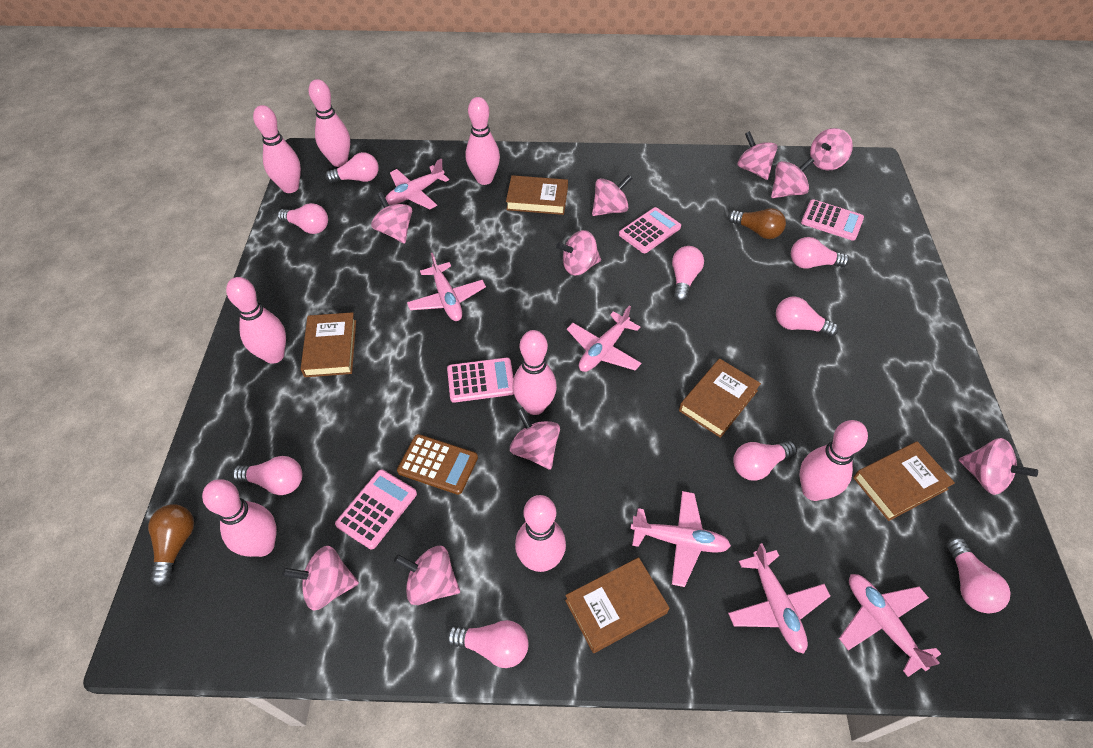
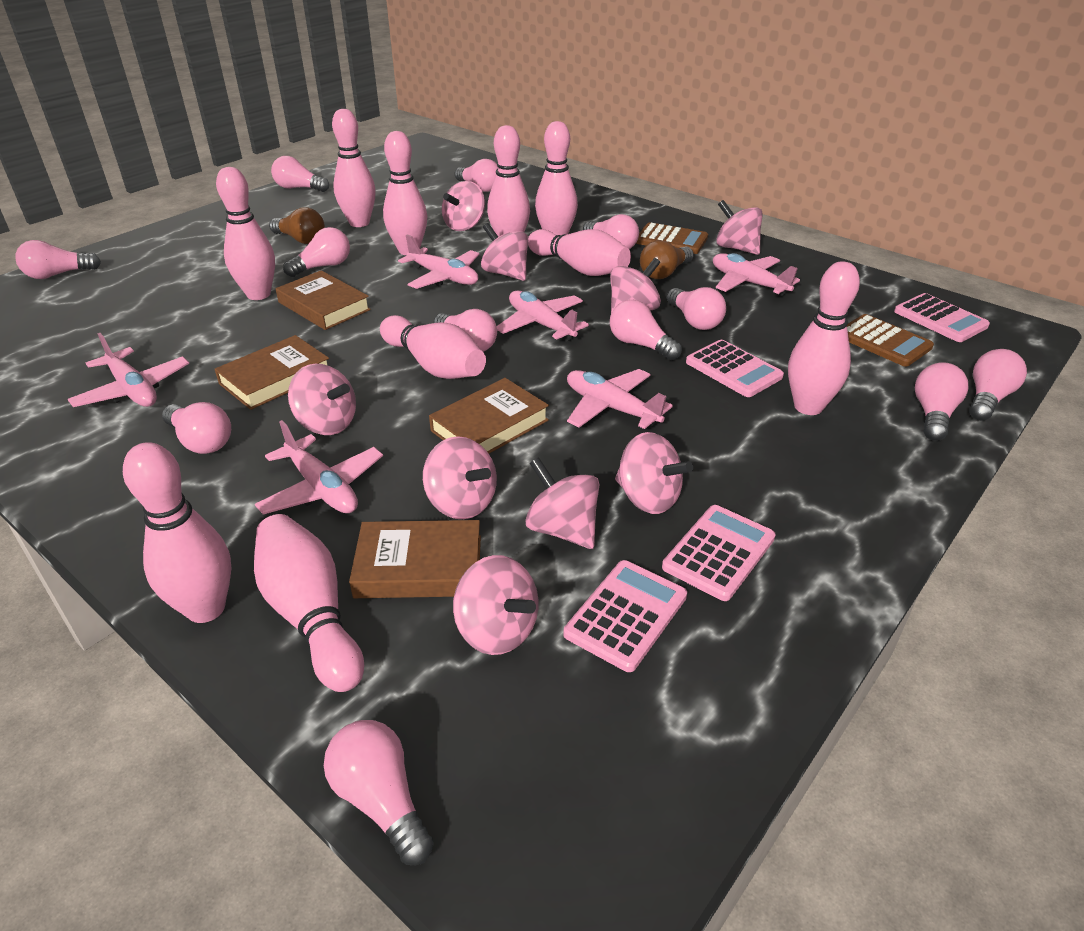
brown book: [301,312,356,377] [506,175,568,215] [565,557,669,653] [679,358,761,438] [853,441,955,521] = 5 -> [214,335,329,410] [276,270,371,330] [349,520,481,598] [429,378,549,453] = 4
brown calculator: [397,434,478,495] = 1 -> [636,222,708,254] [847,314,934,366] = 2
pink bowling pin: [202,479,277,557] [226,277,286,364] [253,105,301,193] [308,79,350,167] [466,97,500,185] [513,330,557,415] [515,495,566,572] [800,420,868,501] = 8 -> [123,442,231,623] [216,167,275,300] [254,514,364,692] [332,109,376,227] [380,315,486,379] [383,131,428,255] [487,125,530,237] [528,229,631,276] [535,121,578,235] [788,261,860,415] = 10
pink light bulb: [232,456,303,495] [277,203,328,234] [325,152,379,183] [446,620,529,668] [672,246,704,302] [733,441,797,481] [776,296,839,337] [791,237,849,269] [947,537,1011,613] = 9 -> [15,240,101,279] [162,402,231,454] [271,156,329,192] [283,227,350,277] [324,720,434,865] [433,309,497,352] [455,159,498,192] [583,214,639,249] [610,300,682,360] [667,287,726,330] [915,362,968,441] [969,349,1027,421] = 12
pink spinning top: [282,546,359,611] [371,192,412,243] [394,546,460,605] [510,407,560,470] [556,230,601,275] [592,174,632,216] [737,131,777,180] [771,157,814,198] [810,128,853,171] [959,438,1038,495] = 10 -> [288,364,356,435] [423,436,497,519] [442,181,485,231] [453,555,538,655] [481,223,528,281] [525,457,599,549] [610,258,661,313] [615,432,693,514] [716,200,763,255] = 9

